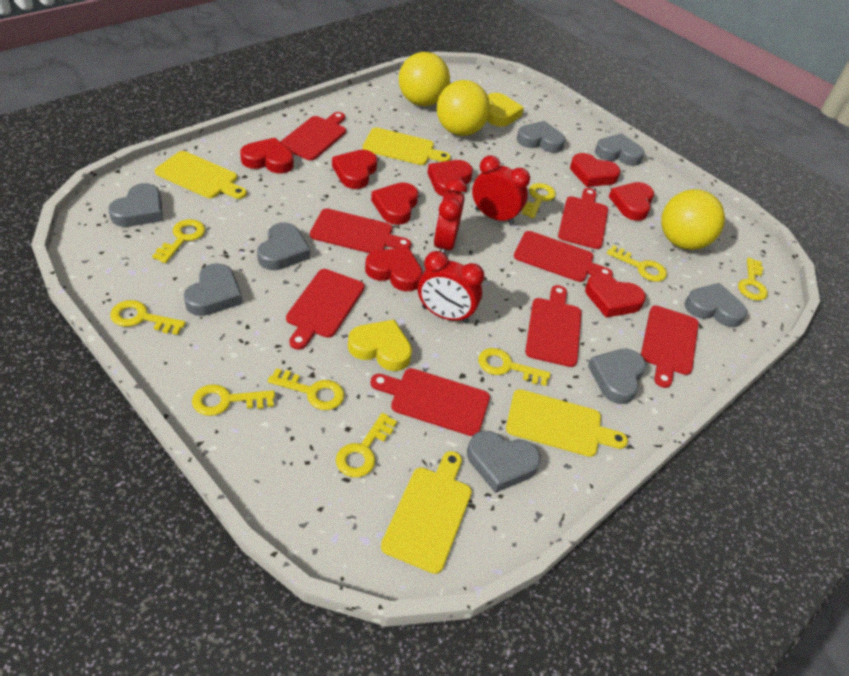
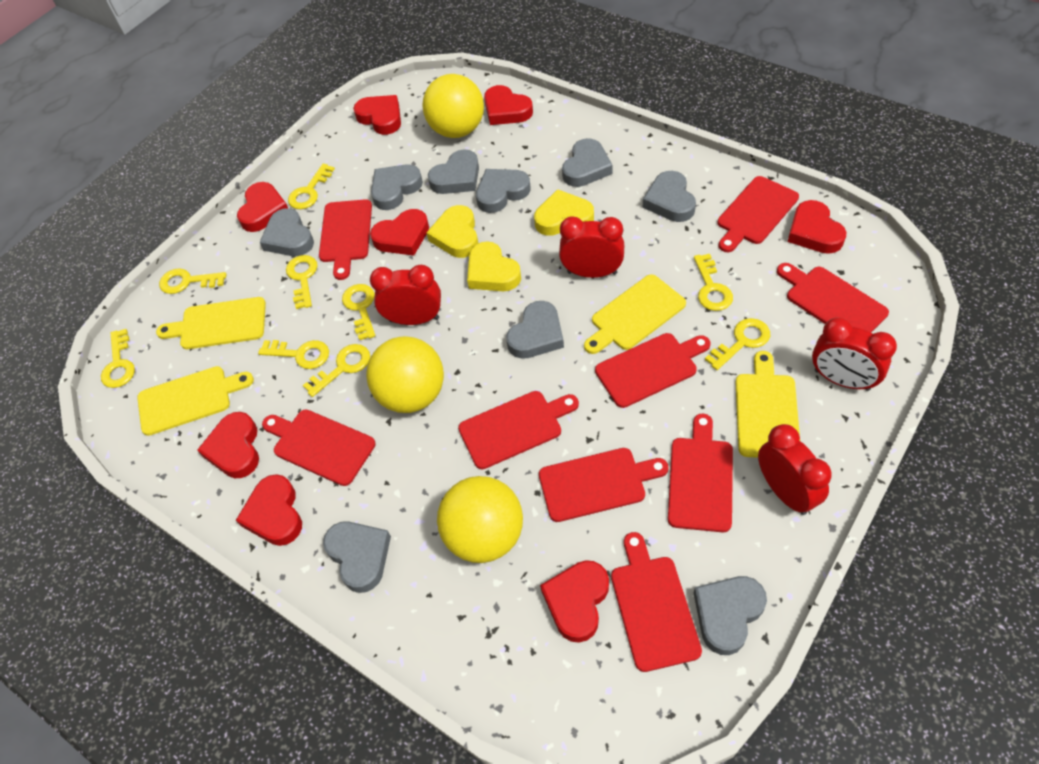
grey heart: [108,183,163,227] [184,263,243,316] [257,222,310,270] [467,431,541,493] [517,121,566,153] [588,349,646,404] [595,134,645,166] [684,283,747,327] = 8 -> [260,208,314,256] [323,521,391,593] [371,164,423,210] [428,149,479,194] [476,169,531,213] [506,301,564,359] [562,138,613,187] [643,171,696,222] [694,576,767,655] = 9
red clock: [418,251,484,323] [434,178,467,254] [472,155,530,225] = 3 -> [370,265,441,325] [559,217,624,278] [758,424,832,515] [812,317,897,391] = 4
red cutting board: [280,112,346,161] [286,269,365,350] [310,208,411,253] [370,368,490,436] [514,231,613,282] [525,285,582,367] [558,188,608,249] [641,305,699,388] = 8 -> [262,410,376,486] [319,199,372,280] [458,391,579,469] [539,448,669,522] [595,333,710,408] [611,532,702,672] [668,414,733,532] [717,176,799,252] [777,263,889,332] = 9
yellow heart: [348,320,412,371] [487,93,524,127] = 2 -> [426,205,478,258] [467,242,521,291] [534,189,594,236] = 3

